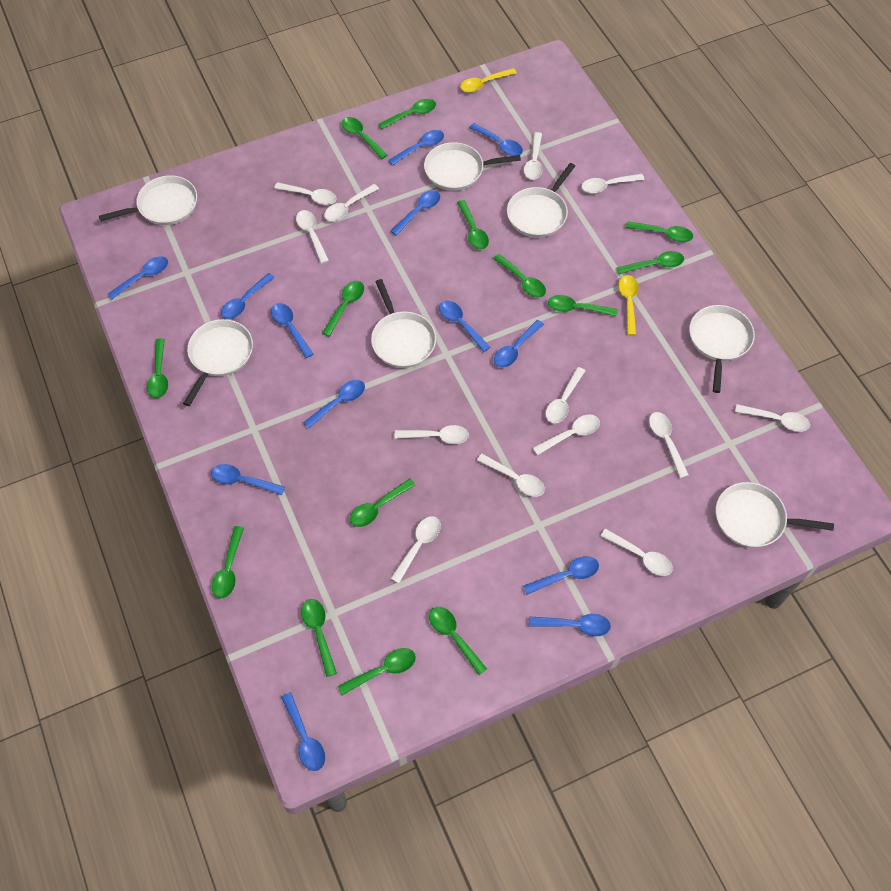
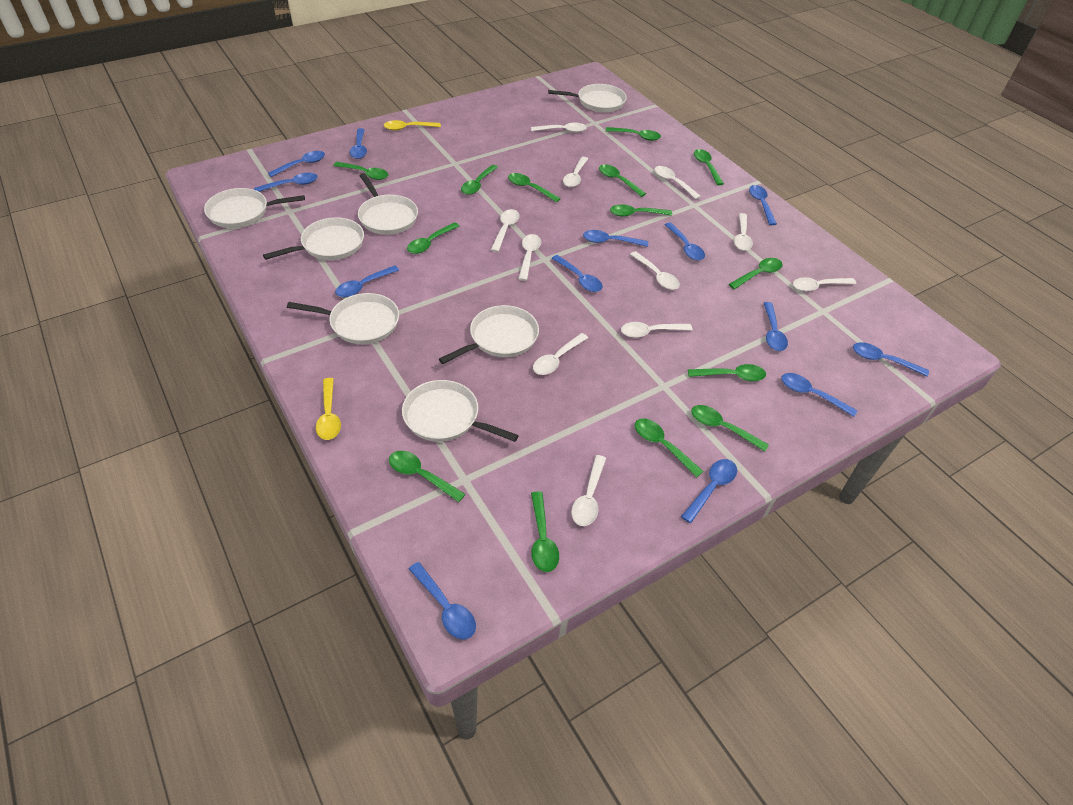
white spoon: [274,182,337,205] [296,210,329,264] [324,184,379,221] [390,516,441,583] [394,425,469,444] [477,454,545,497] [524,132,543,180] [533,414,600,455] [545,367,585,423] [582,174,644,193] [601,529,673,576] [649,412,689,478] [735,404,810,432] = 13 -> [491,209,520,252] [518,234,541,281] [531,123,587,133] [533,333,588,375] [563,157,588,187] [571,455,606,526] [621,322,693,338] [630,251,680,290] [654,166,701,199] [734,213,753,251] [793,277,856,292] = 11

